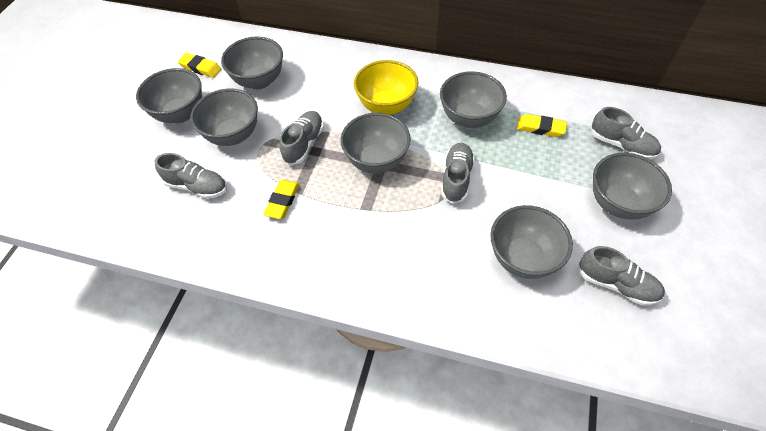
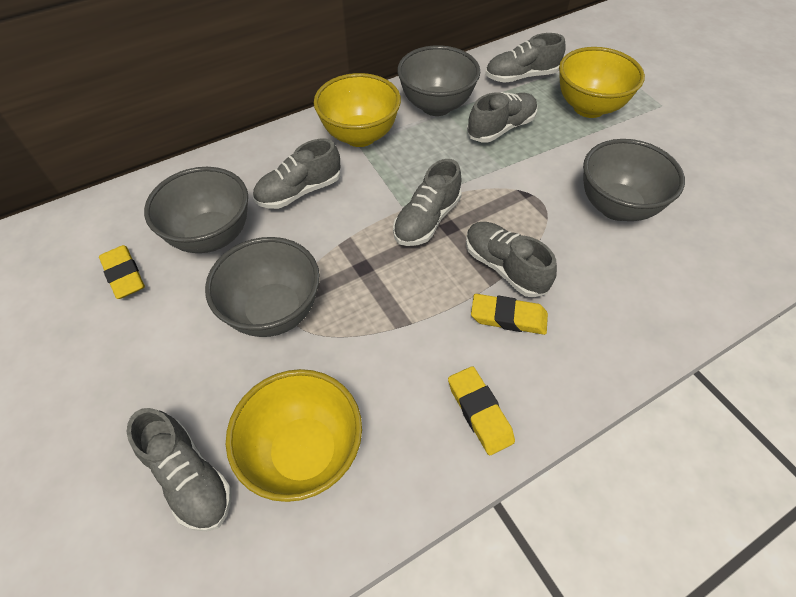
grey bowl: [136,68,202,123] [190,88,258,146] [221,37,283,89] [340,113,411,174] [440,71,507,128] [490,205,573,279] [593,153,672,220] = 7 -> [144,167,248,253] [205,237,320,337] [397,45,480,116] [583,139,685,221] = 4
grey shoe: [154,153,227,199] [279,111,324,165] [441,143,475,204] [578,246,665,305] [591,107,661,159] = 5 -> [127,408,232,532] [253,139,340,209] [393,159,462,246] [466,222,557,298] [467,92,537,143] [485,33,566,83] = 6
yellow bowl: [354,60,418,115] = 1 -> [226,369,362,502] [314,73,401,147] [559,47,645,118] = 3

